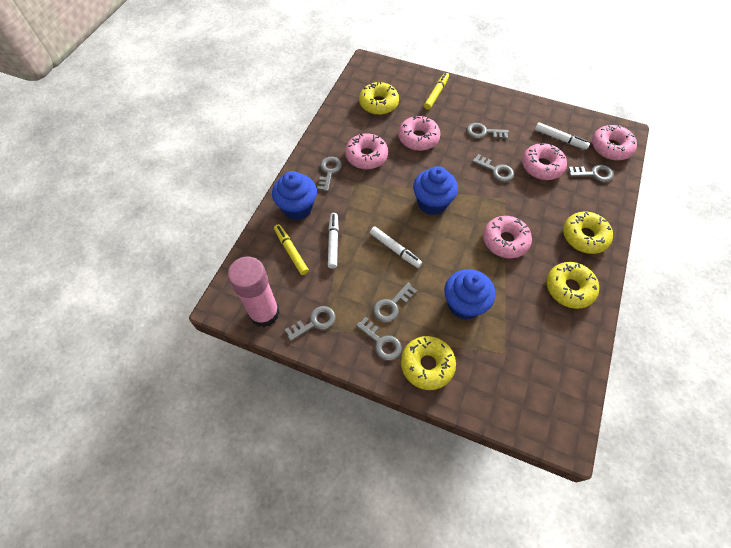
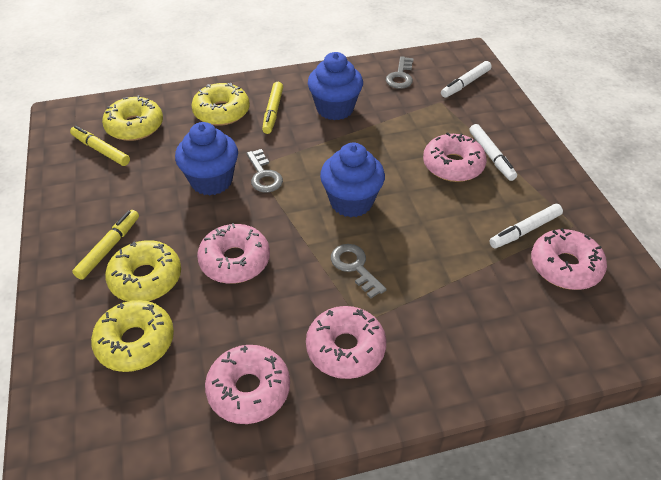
grey key: [285,306,336,341] [317,157,342,192] [356,317,402,361] [373,283,417,322] [466,123,509,139] [472,154,514,182] [569,165,614,182] = 7 -> [246,149,283,193] [331,244,387,299] [386,56,414,89] = 3
pink glue stick: [228,257,280,327] = 1 -> none = 0
yellow marker: [274,224,309,275] [424,72,449,110] = 2 -> [70,126,130,166] [72,210,139,280] [262,82,283,134] = 3

